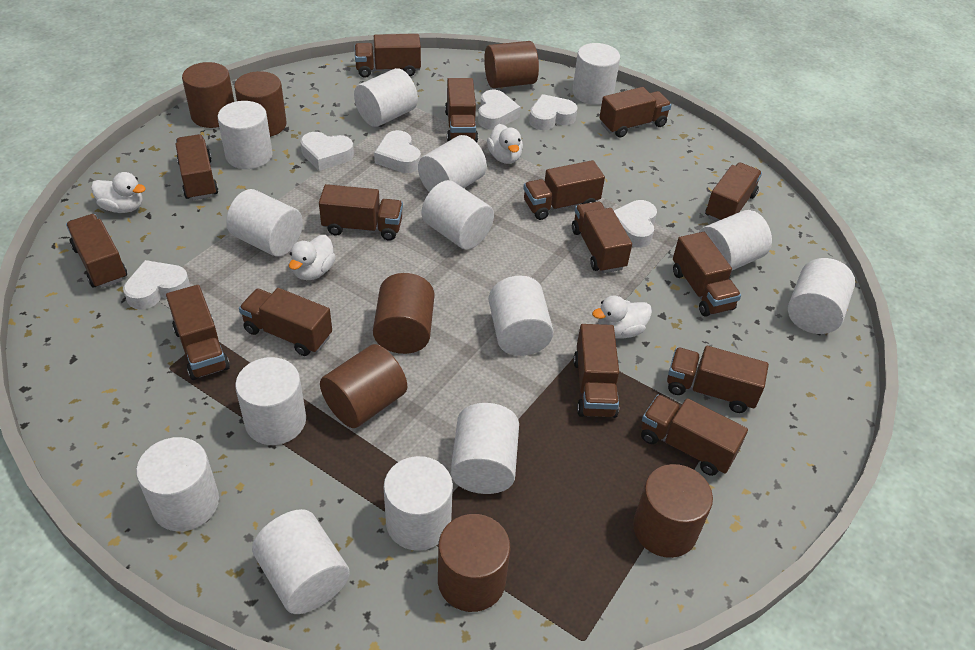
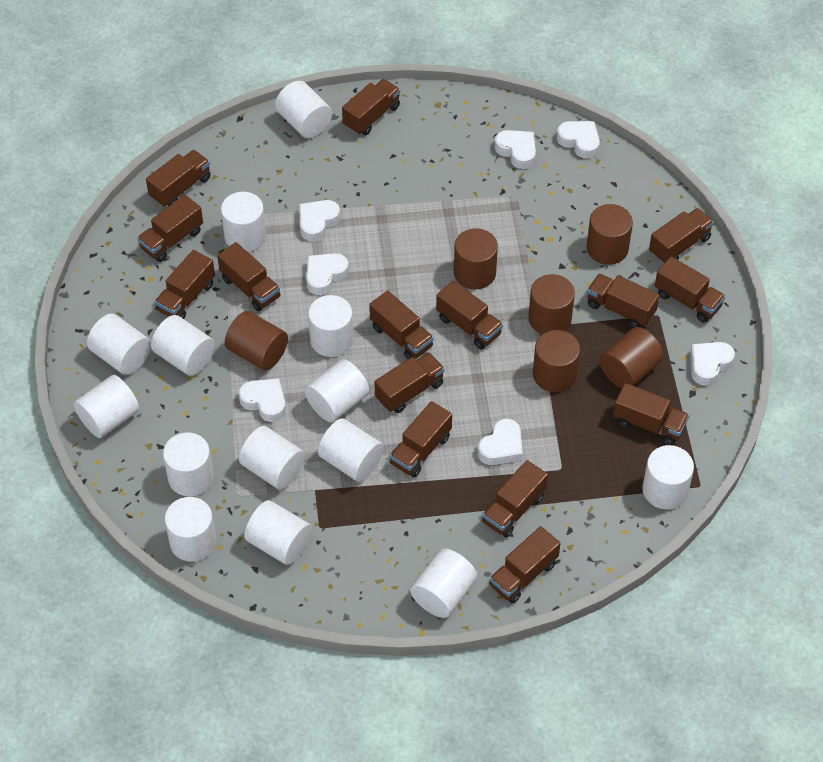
brown cylinder: [182,62,234,128] [234,71,287,137] [320,344,407,428] [373,273,434,354] [438,514,510,612] [484,41,539,88] [633,464,713,558] = 7 -> [225,311,288,371] [454,228,498,289] [528,274,575,334] [533,330,580,392] [587,204,633,265] [600,327,664,388] = 6
white duck: [91,172,146,213] [289,235,336,280] [487,124,523,164] [592,296,652,339] = 4 -> none = 0
white heart: [123,260,190,310] [300,132,354,171] [374,130,421,173] [478,90,520,129] [529,94,578,130] [614,200,657,248] = 6 -> [239,378,286,422] [299,200,340,242] [306,253,349,295] [478,419,523,465] [495,130,536,169] [557,121,600,159] [690,342,735,386] = 7

